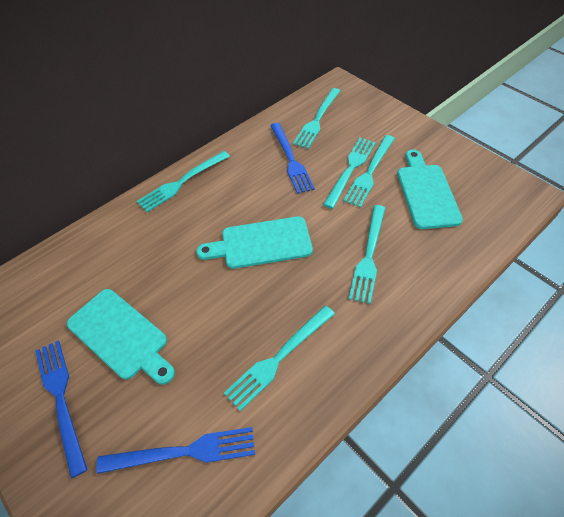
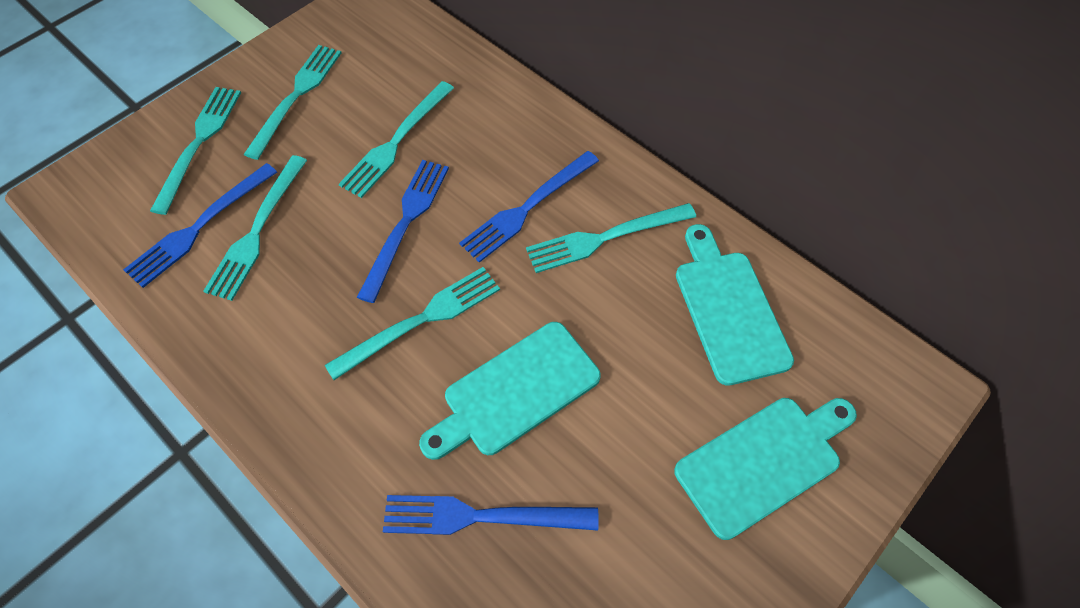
blue fork: [35,340,88,478] [96,427,255,474] [270,123,315,194] = 3 -> [123,163,277,288] [357,160,449,303] [383,495,599,535] [459,151,599,263] = 4

